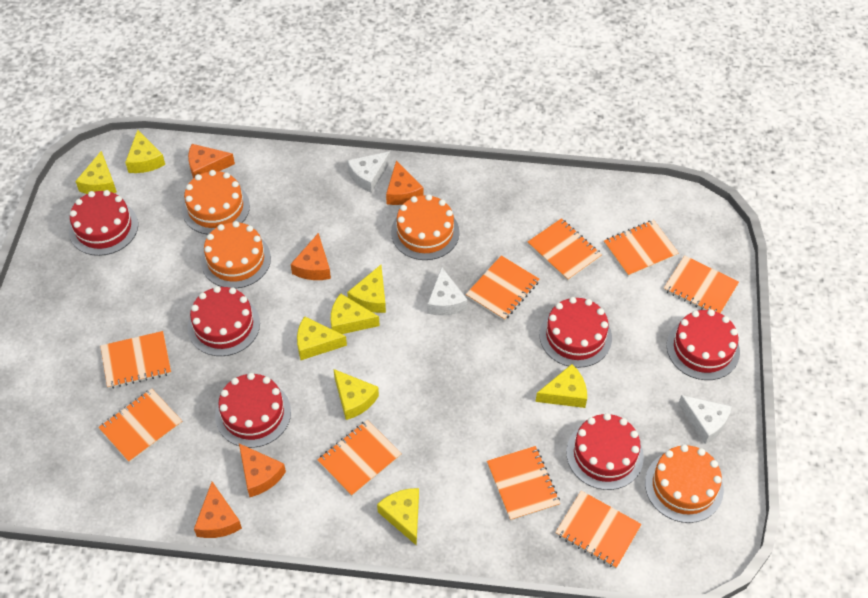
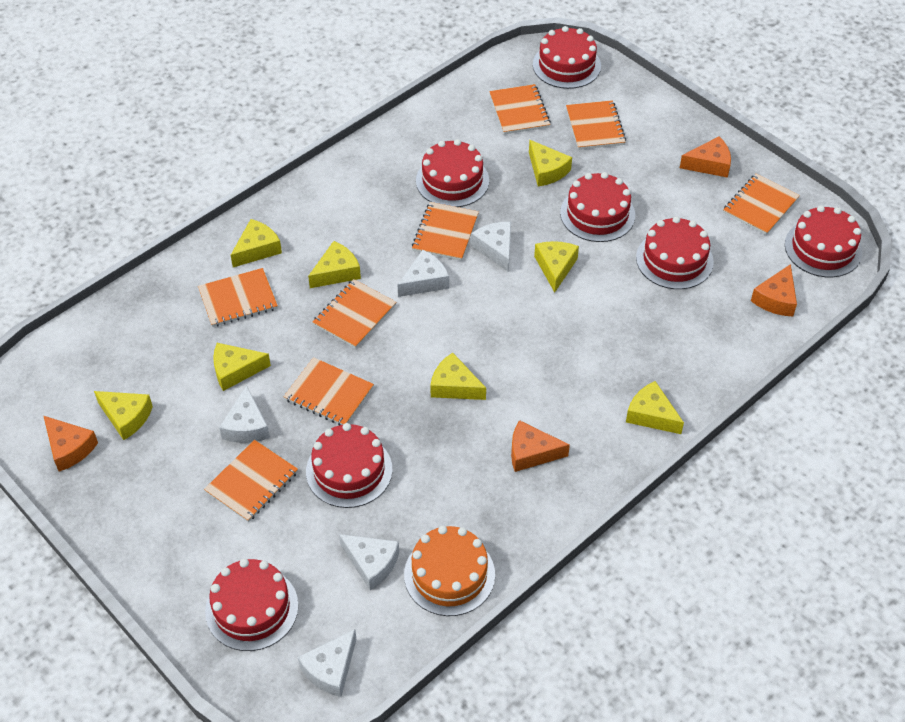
orange cake: [182,170,250,235] [201,221,271,288] [391,194,460,260] [645,445,724,523] = 4 -> [404,526,495,616] = 1
orange cheese: [188,144,235,178] [194,482,242,538] [239,443,286,497] [291,233,331,280] [386,160,423,205] = 5 -> [44,416,98,471] [511,420,570,472] [680,136,731,178] [751,264,797,316] = 4
orange notebook: [98,389,182,463] [100,331,171,389] [317,420,402,496] [466,255,540,321] [487,446,560,521] [528,218,602,281] [555,491,642,569] [604,220,679,277] [664,256,739,313] = 9 -> [198,268,278,327] [204,440,298,522] [284,357,374,425] [313,279,396,348] [412,202,479,261] [489,84,551,134] [566,100,626,150] [723,174,800,235] = 8
red cake: [69,190,138,256] [187,286,260,356] [215,373,291,448] [540,297,612,368] [566,413,644,490] [667,309,740,380] = 6 -> [205,559,298,651] [306,423,393,508] [416,139,489,207] [533,26,601,89] [560,172,635,242] [636,216,714,289] [785,205,862,277] = 7
white cheese: [347,151,390,193] [427,267,468,315] [678,395,732,444] = 3 -> [219,385,270,443] [298,629,357,697] [339,534,399,590] [397,250,449,297] [471,222,511,272] = 5

